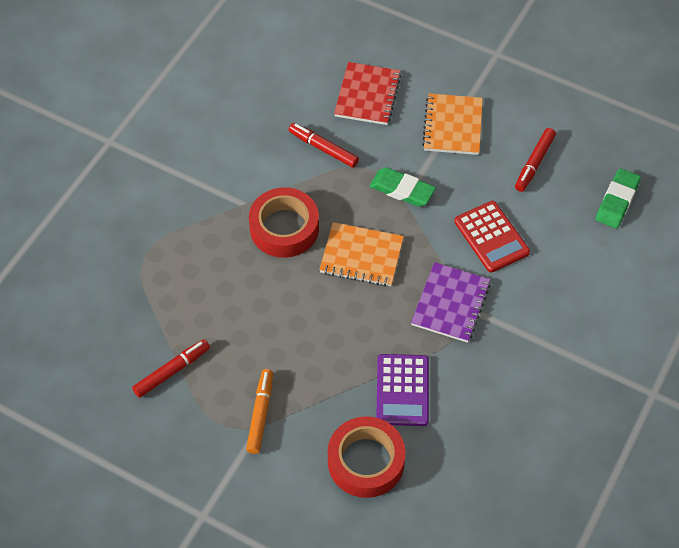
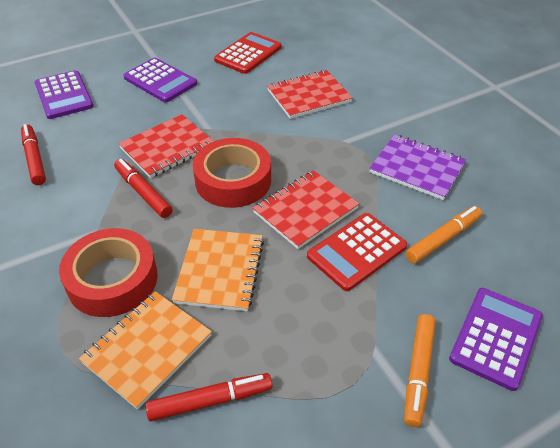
green eraser: [370,167,436,207] [596,168,641,229] = 2 -> none = 0
orange marker: [246,369,273,454] = 1 -> [404,314,436,427] [405,206,482,264] = 2
purple calculator: [376,354,429,426] = 1 -> [35,70,94,119] [124,58,197,102] [449,288,543,391] = 3
red calculator: [454,201,530,273] = 1 -> [214,32,281,74] [307,213,407,291] = 2
red notebook: [334,62,401,125] = 1 -> [118,114,214,178] [253,170,360,249] [267,70,352,119] = 3

